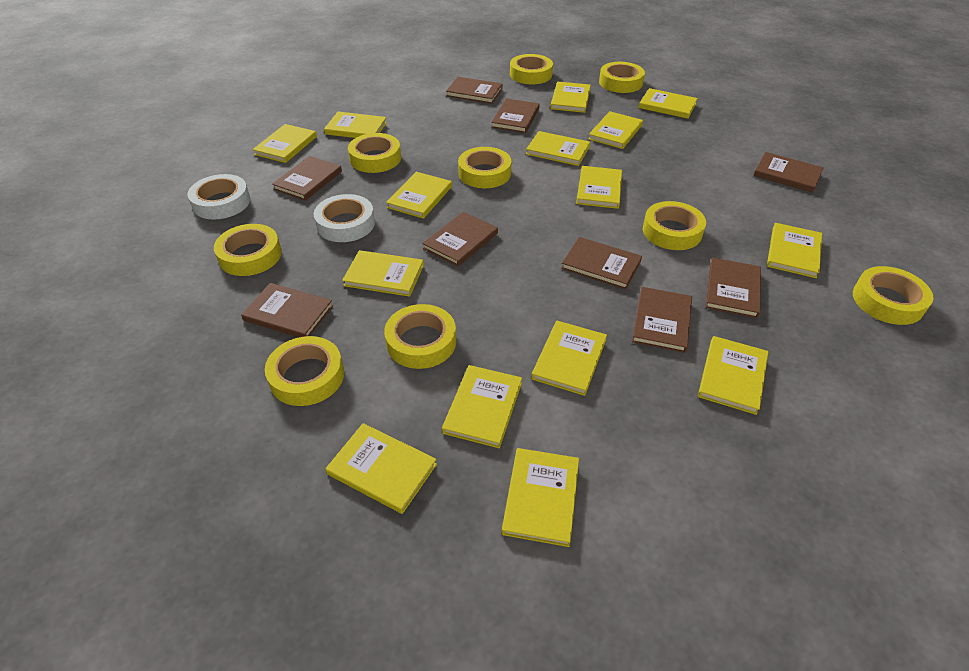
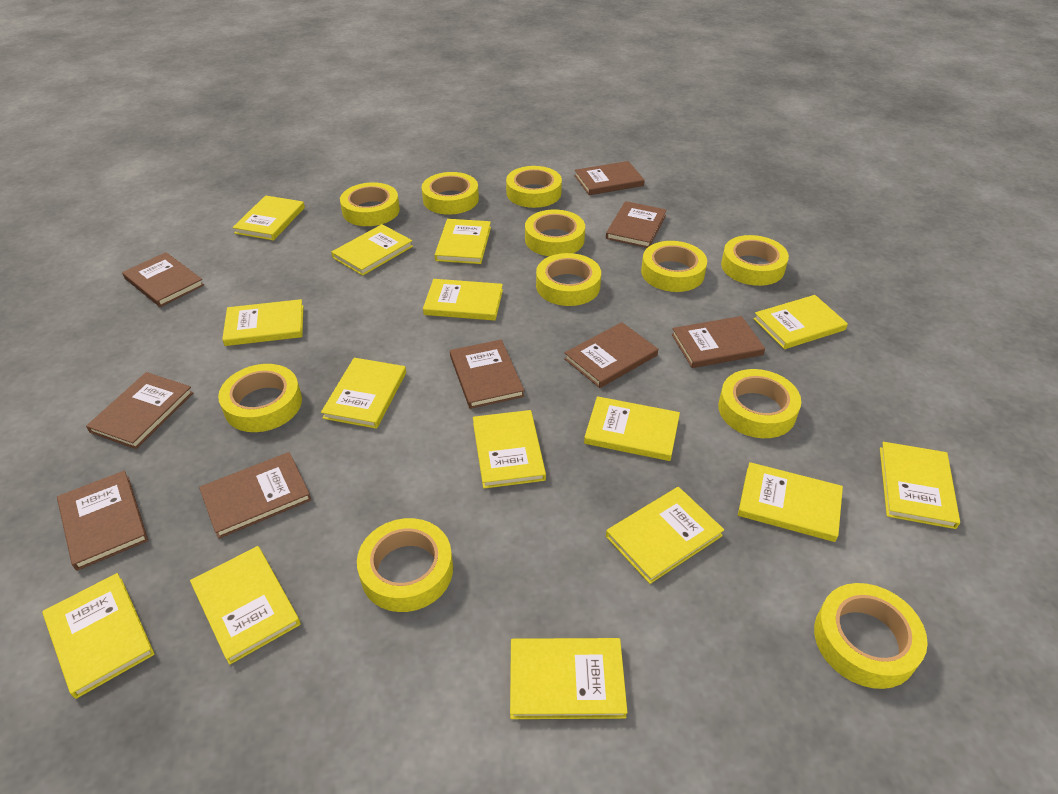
white tape: [187,174,250,220] [314,194,375,242] = 2 -> none = 0
yellow tape: [214,224,282,276] [265,336,344,406] [348,133,401,173] [384,304,456,369] [458,147,512,188] [510,54,553,84] [599,62,645,93] [643,201,706,250] [853,266,933,325] = 9 -> [218,364,302,432] [340,182,400,226] [357,518,453,612] [422,172,479,215] [506,166,562,208] [525,210,585,256] [536,253,601,306] [641,241,707,292] [718,369,801,438] [721,235,789,286] [814,583,928,689] = 11

